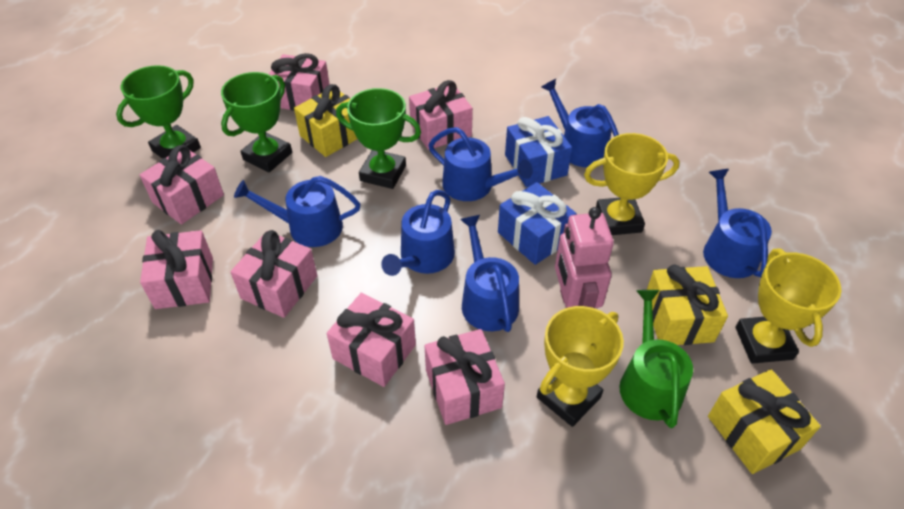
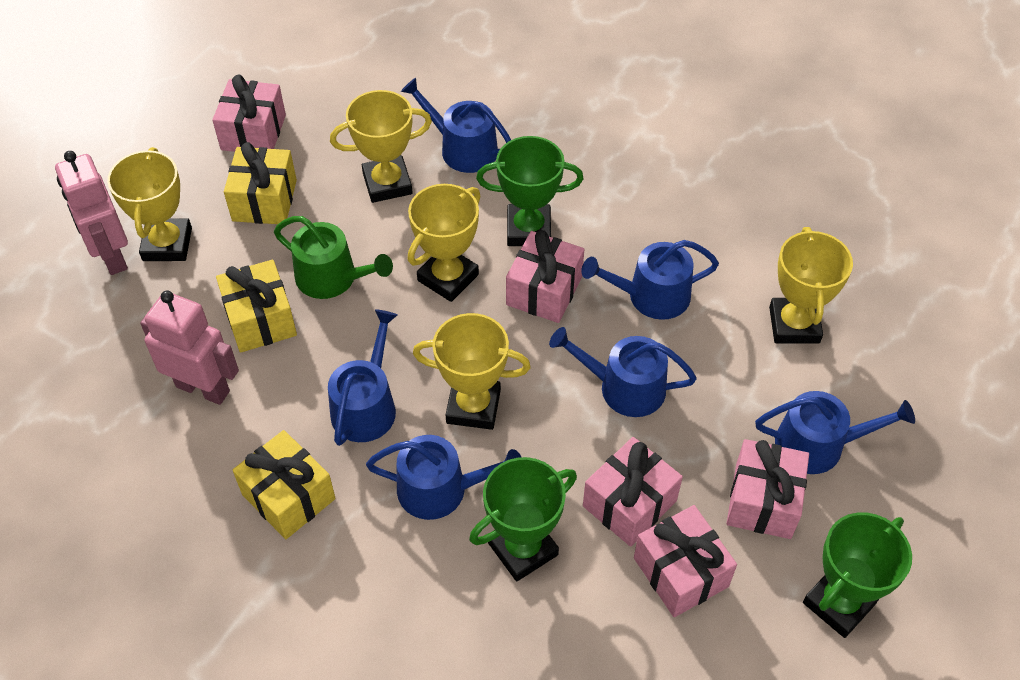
blue gift: [498,182,576,265] [505,116,572,187] = 2 -> none = 0
pink gift: [140,145,224,225] [140,230,213,309] [231,230,317,318] [269,53,330,111] [326,293,416,387] [409,80,473,150] [425,329,505,425] = 7 -> [212,74,286,152] [506,230,584,323] [583,437,683,547] [634,505,737,617] [726,439,809,539] = 5
pink robot: [555,207,614,308] = 1 -> [55,151,128,275] [140,290,239,405] = 2
yellow trophy: [537,306,624,427] [584,133,680,235] [736,249,842,364] = 3 -> [107,147,192,261] [330,90,432,203] [408,184,481,302] [413,313,531,430] [769,227,853,344] = 5

